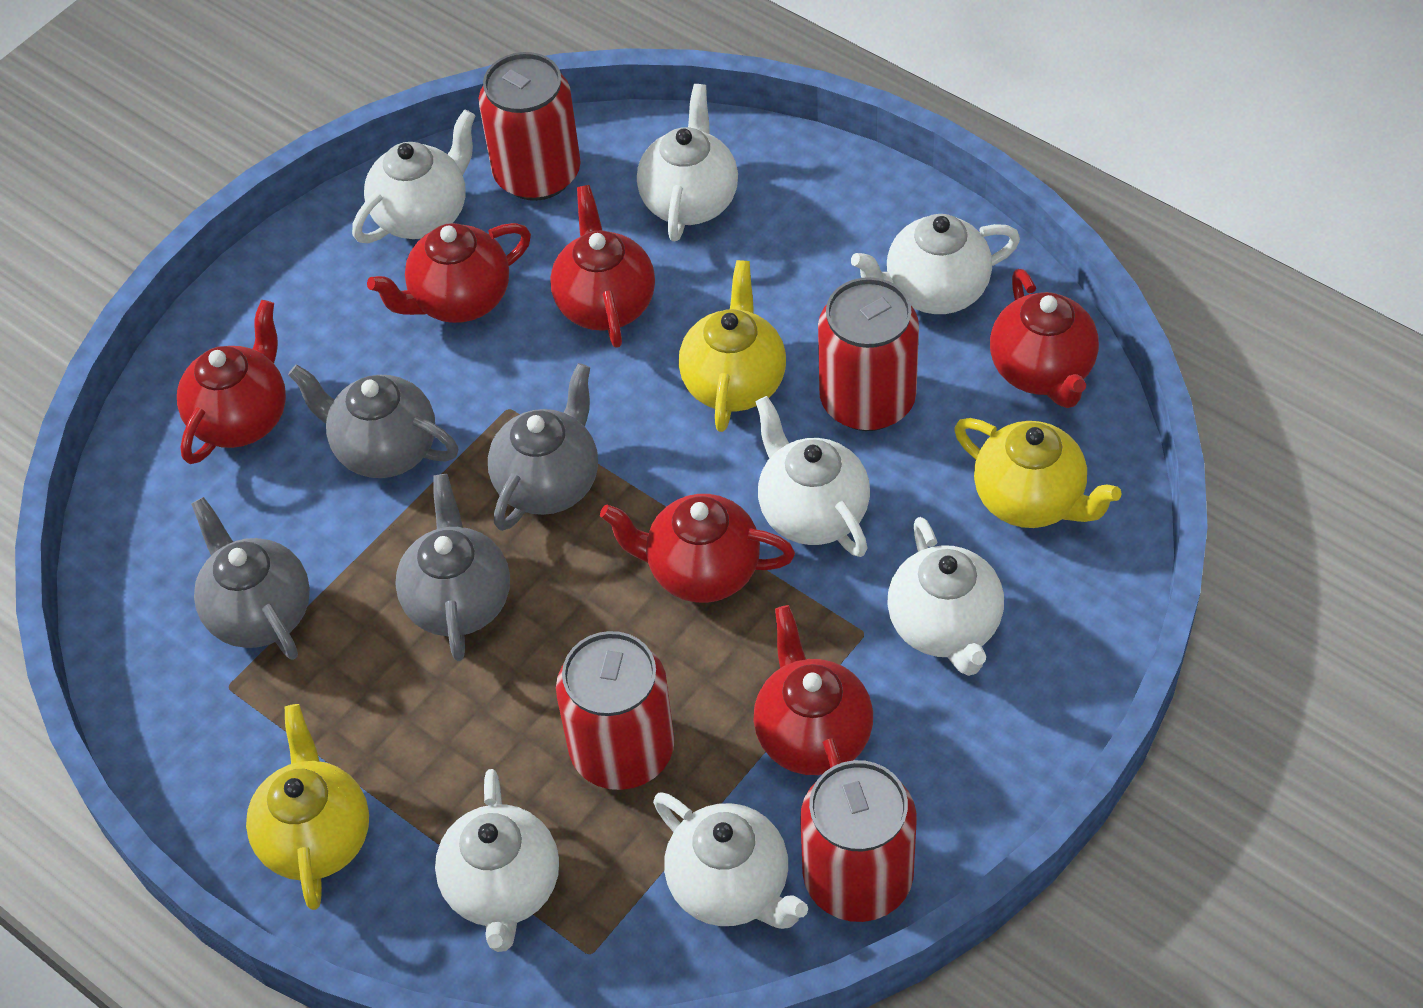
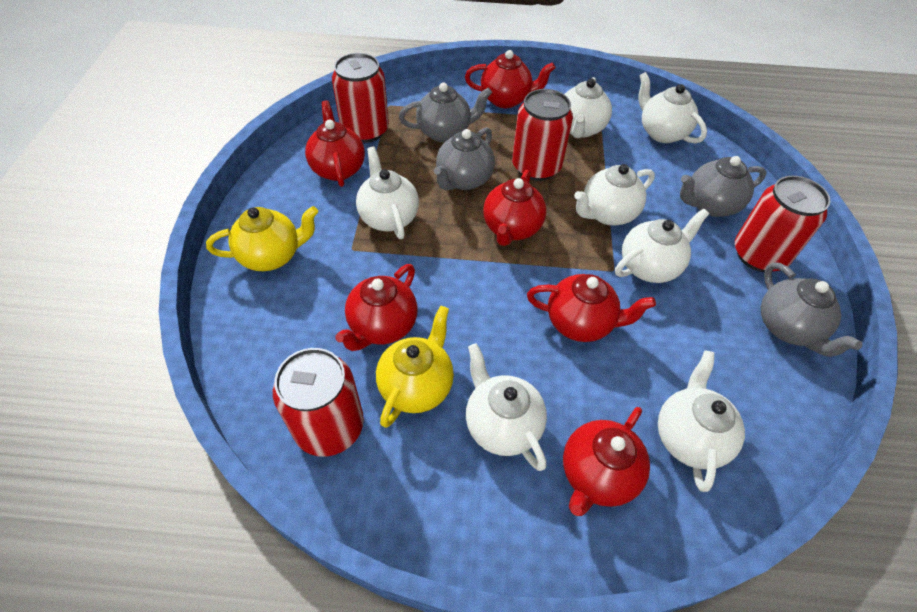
yellow teapot: [246,704,369,910] [679,260,786,432] [954,418,1121,528] = 3 -> [206,206,318,271] [376,306,454,428] = 2

